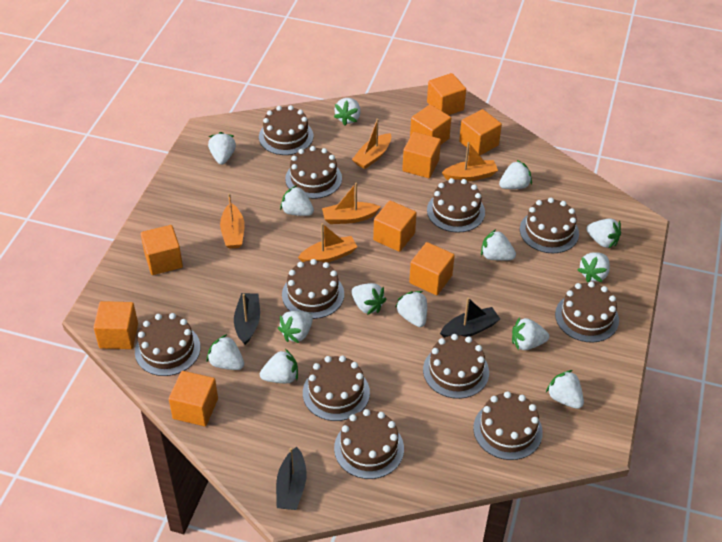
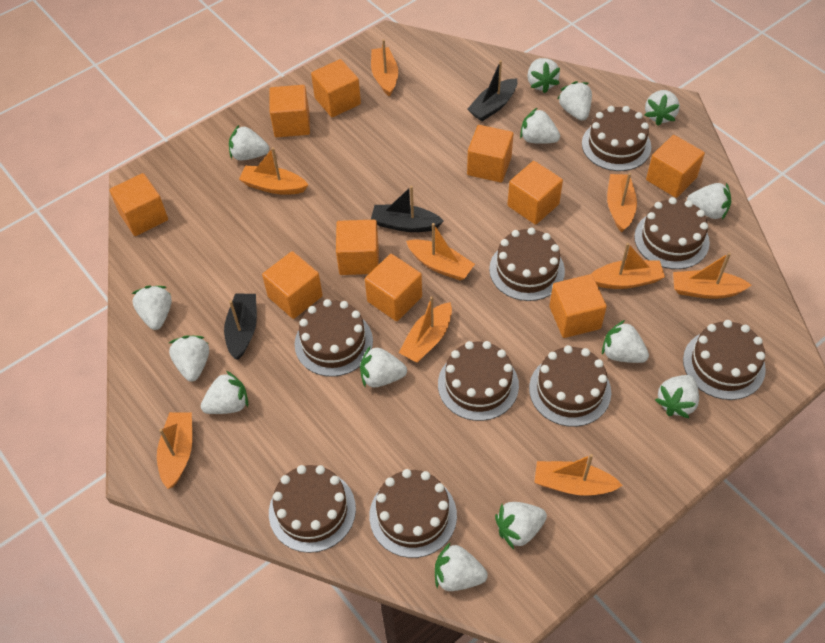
brown cake: [135,313,200,376] [259,105,313,155] [282,259,344,319] [285,146,342,199] [303,355,370,421] [334,409,404,479] [423,334,489,399] [427,178,485,233] [473,391,543,460] [520,198,579,253] [555,282,619,343] = 11 -> [269,465,356,553] [295,299,373,377] [369,469,457,558] [438,341,519,421] [489,228,565,301] [529,345,611,427] [582,106,651,171] [634,197,710,269] [683,320,766,400] = 9
orange boat: [220,193,245,249] [298,223,357,263] [322,182,380,224] [352,118,391,169] [442,142,498,182] = 5 -> [157,412,192,489] [239,147,308,195] [371,39,398,97] [399,296,452,363] [406,223,475,281] [534,454,623,496] [591,243,665,289] [607,173,637,232] [673,252,751,299] = 9
orange cube: [93,301,138,349] [141,225,183,275] [169,371,218,426] [373,200,417,252] [402,132,441,178] [409,242,455,295] [410,104,451,144] [427,73,466,115] [459,109,502,155] = 9 -> [109,173,168,236] [262,251,323,319] [269,85,310,137] [311,59,361,117] [336,220,379,275] [365,254,422,321] [467,125,513,183] [507,161,563,225] [549,274,607,338] [646,135,705,198] = 10

